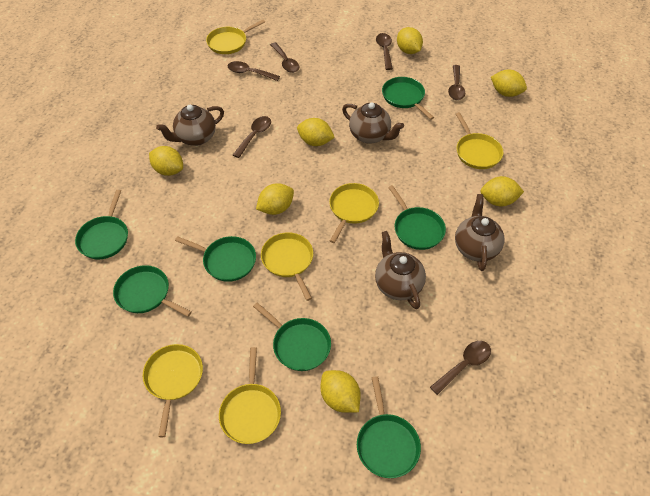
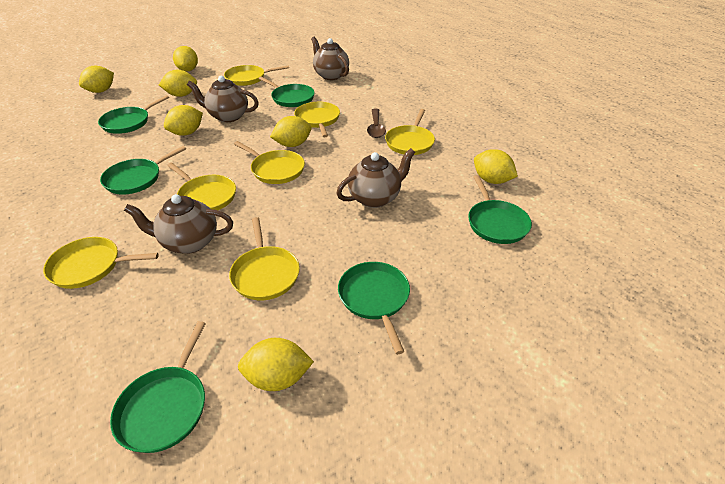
brown spoon: [228,61,280,81] [233,116,271,158] [270,42,299,73] [376,33,393,70] [430,341,491,395] [448,65,465,100] = 6 -> [367,109,386,138] = 1
green pan: [75,190,128,259] [113,265,192,317] [175,236,256,282] [253,303,331,371] [357,376,421,478] [382,77,434,120] [388,185,446,250] = 7 -> [98,95,169,134] [100,146,186,194] [110,321,206,453] [259,77,315,107] [338,262,410,354] [468,175,532,244] = 6
yellow pan: [143,344,203,437] [206,20,265,54] [219,347,281,444] [261,232,313,301] [329,183,379,243] [456,112,503,169] = 6 -> [43,237,159,289] [167,163,236,210] [224,65,289,86] [229,217,300,300] [234,141,305,184] [294,102,340,137] [385,109,435,155] = 7

